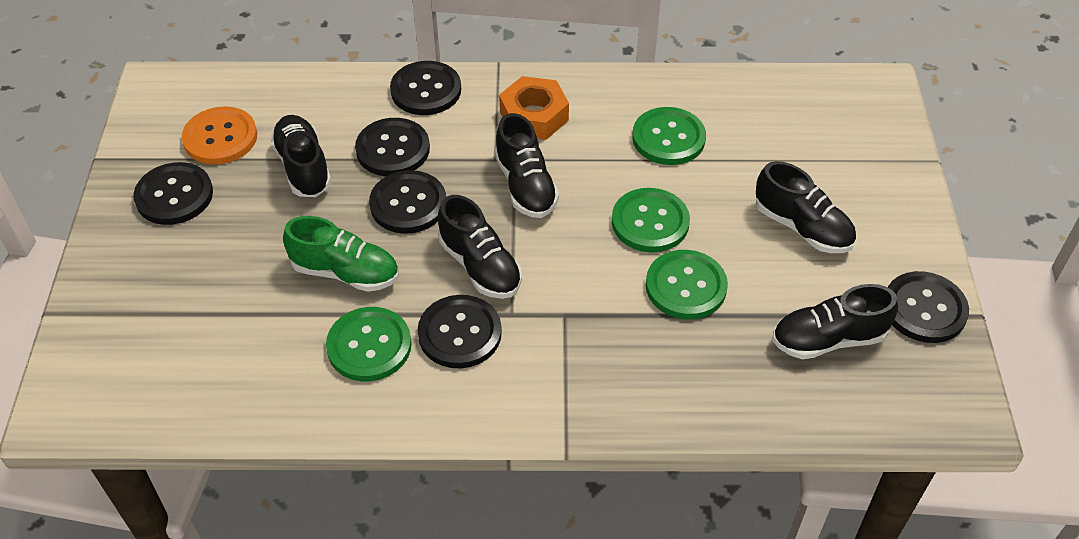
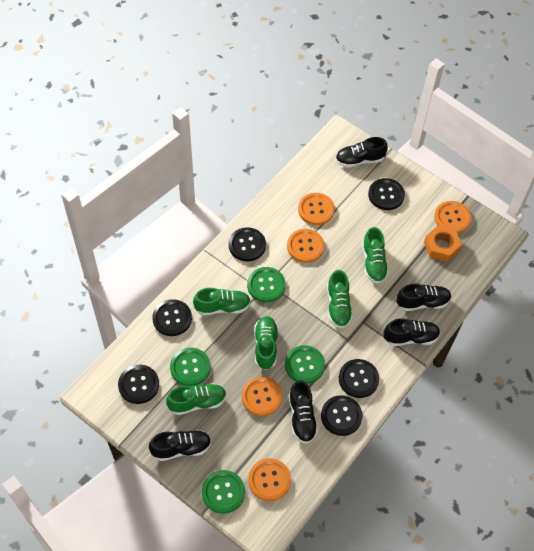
green shoe: [283,216,399,292] = 1 -> [166,383,227,415] [193,288,251,315] [254,316,279,370] [327,270,353,328] [362,227,389,284] = 5
orange button: [182,106,257,165] = 1 -> [242,376,283,416] [248,458,291,501] [287,229,324,263] [298,193,335,225] [434,201,472,233] = 5

